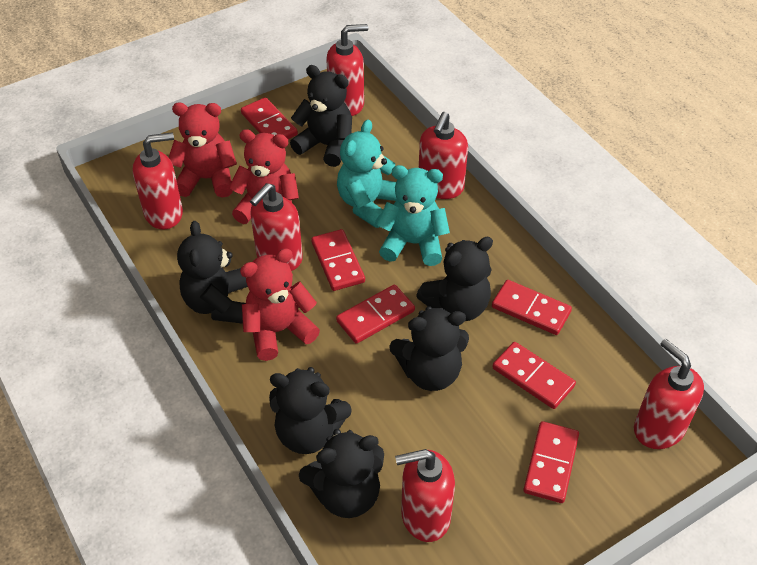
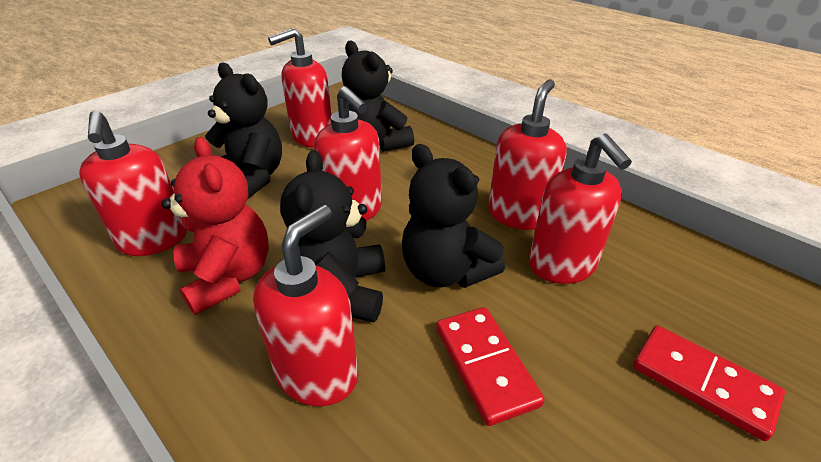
black teddy bear: [177,221,248,324] [269,367,352,454] [290,65,352,167] [299,429,384,518] [389,306,469,391] [416,237,493,321] = 6 -> [205,62,282,198] [280,150,385,322] [342,41,414,152] [402,144,505,288] = 4
red domino: [241,97,298,139] [311,229,365,291] [336,285,415,344] [492,280,572,335] [492,342,576,409] [523,421,579,503] = 6 -> [436,307,545,426] [633,325,785,441] = 2
red teddy bear: [169,102,237,198] [229,129,299,224] [240,248,320,361] = 3 -> [161,137,269,315] = 1
turquoise teddy bear: [337,120,397,228] [377,165,450,266] = 2 -> none = 0

